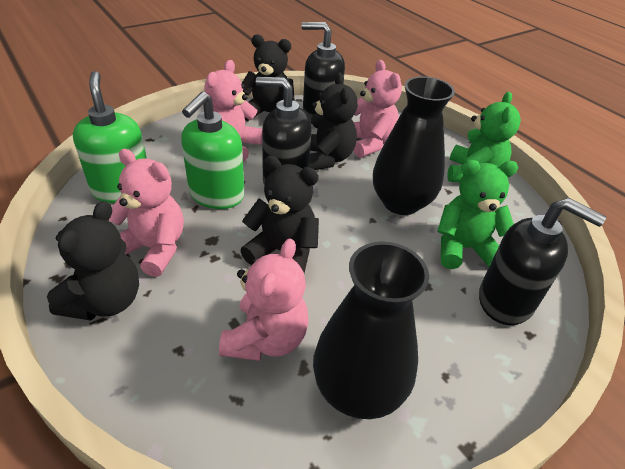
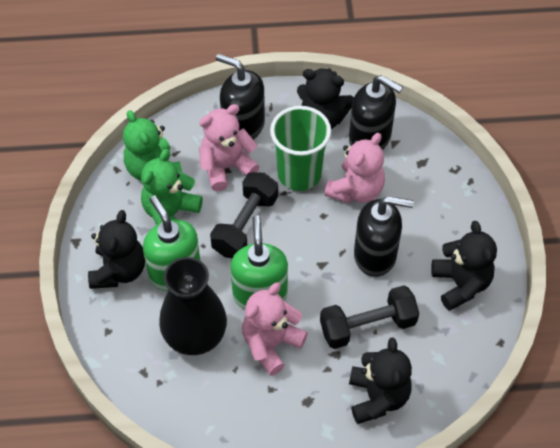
black dumbbell: none = 0 -> [210,172,278,258] [320,285,419,349] = 2
black vase: [313,242,429,419] [373,76,455,215] = 2 -> [159,257,227,355] = 1
green cup: none = 0 -> [270,106,331,191] = 1
pink teddy bear: [109,149,184,277] [204,60,262,162] [219,239,309,361] [353,60,402,158] = 4 -> [199,104,260,191] [242,283,308,376] [324,133,385,203] = 3

